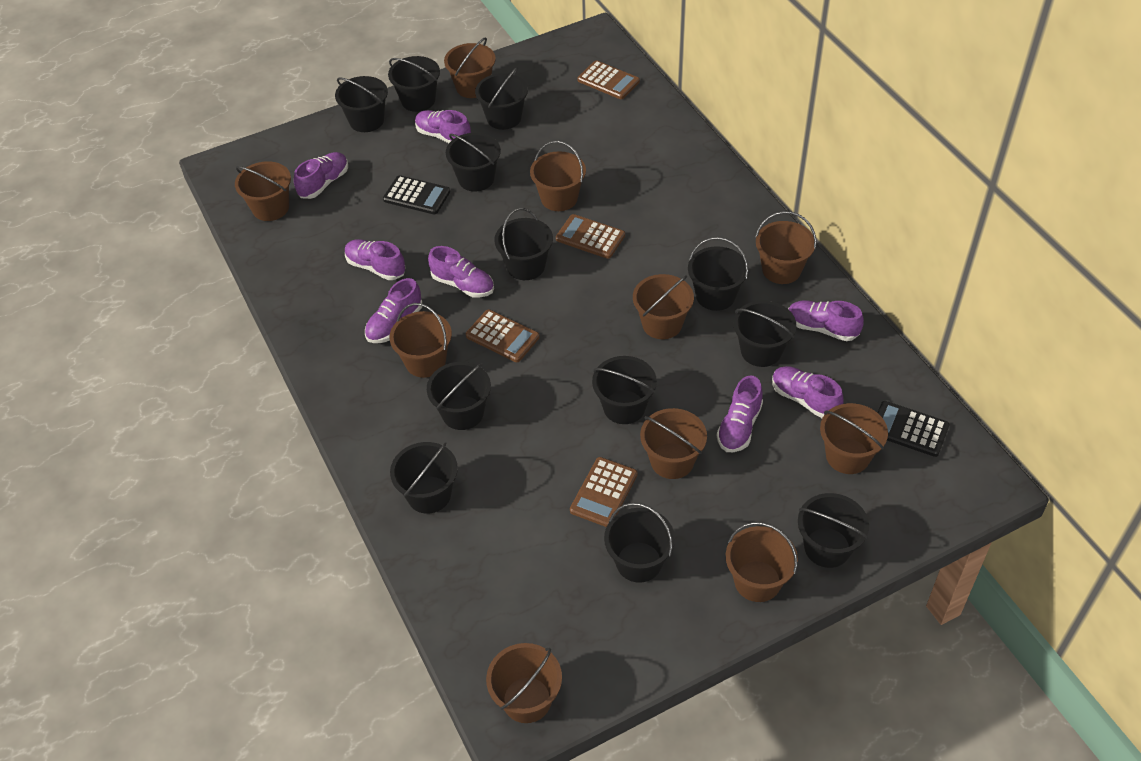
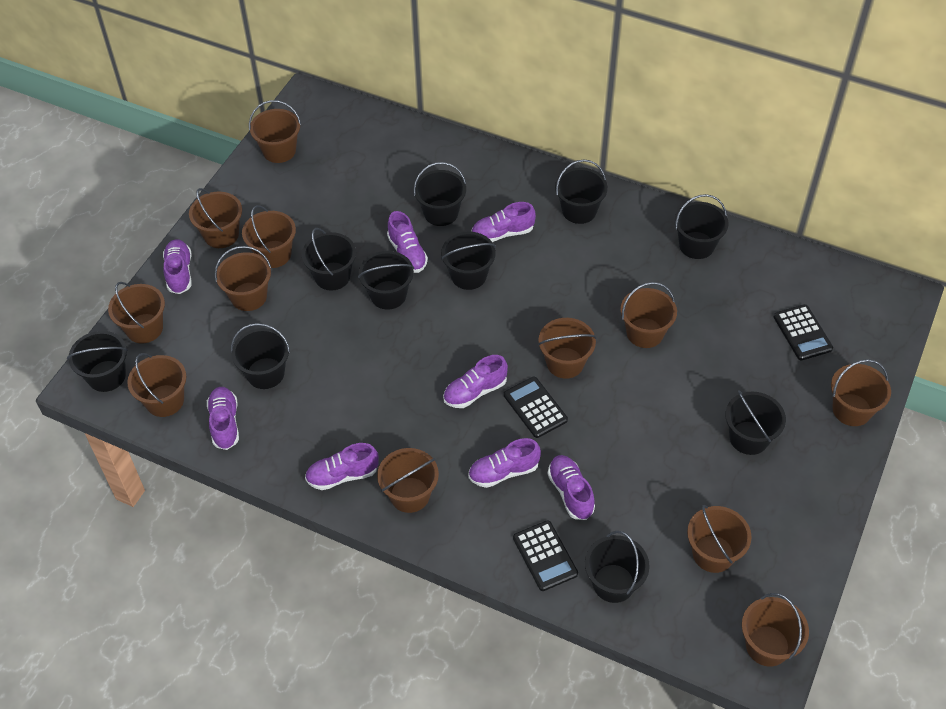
black bucket: [335,76,388,132] [388,56,440,112] [390,442,458,514] [427,362,491,430] [446,133,501,191] [475,67,528,130] [494,208,553,280] [592,356,657,424] [604,503,675,583] [688,237,748,311] [733,300,796,367] [798,493,869,568] = 12 -> [67,331,128,392] [231,323,290,389] [302,228,356,291] [358,251,414,310] [414,162,466,226] [441,232,496,290] [555,160,608,224] [585,531,650,603] [674,194,729,259] [725,391,786,455] = 10
black calculator: [383,175,450,215] [878,401,950,457] = 2 -> [504,377,568,438] [513,520,578,591] [774,304,833,360] = 3
brown bucket: [235,161,291,221] [389,303,452,378] [444,37,496,98] [486,643,562,723] [530,141,586,211] [633,274,694,339] [640,408,707,479] [726,522,798,602] [755,211,817,284] [820,403,888,474] = 10 -> [108,282,165,344] [127,353,187,417] [189,188,242,248] [215,246,271,311] [242,205,296,268] [249,100,301,163] [377,448,439,513] [538,318,597,379] [620,282,677,348] [687,505,752,573] [742,593,809,667] [831,359,891,426] = 12
brown calculator: [466,309,540,362] [556,214,625,259] [570,457,637,527] [578,61,640,99] = 4 -> none = 0

